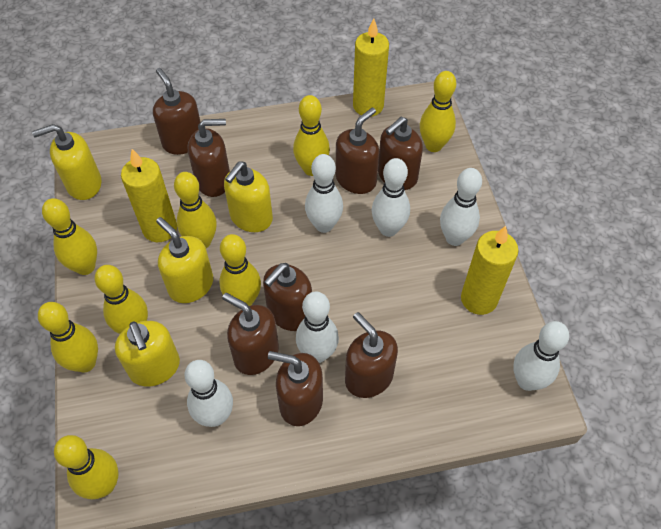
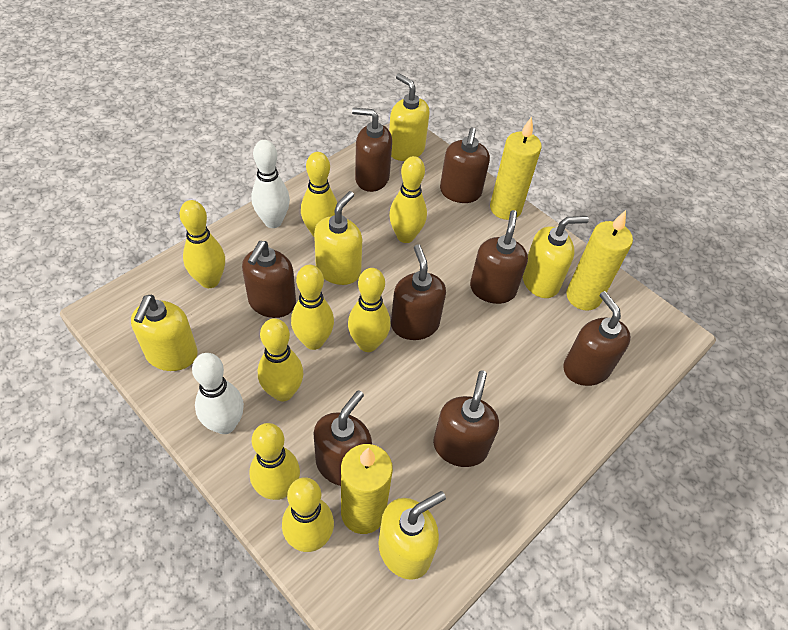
white bowling pin: [185,360,233,427] [296,292,339,363] [305,154,343,233] [372,158,410,237] [440,168,482,246] [513,321,569,391] = 6 -> [192,353,244,434] [251,140,290,228] = 2
yellow soap dispenser: [32,124,101,200] [115,321,180,386] [156,217,213,303] [224,161,273,232] = 4 -> [131,295,198,371] [314,191,362,285] [378,491,446,580] [389,73,430,161] [523,216,589,298] = 5

